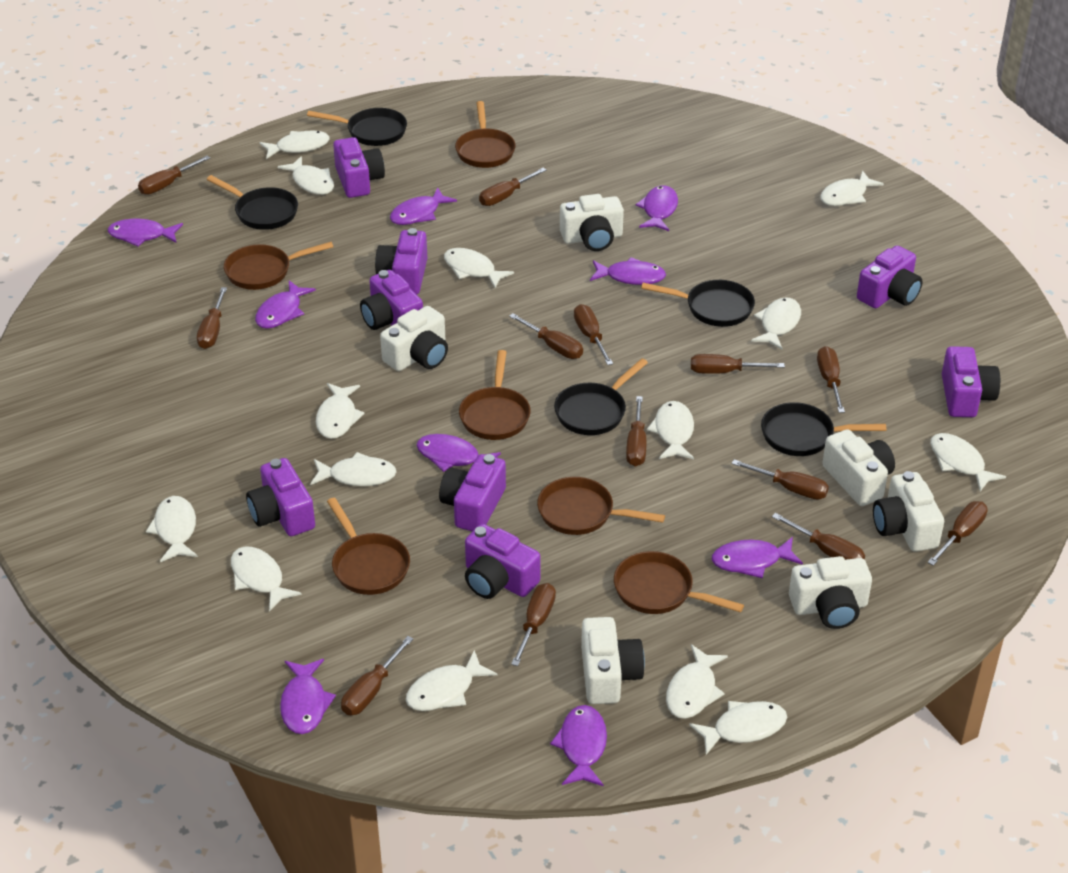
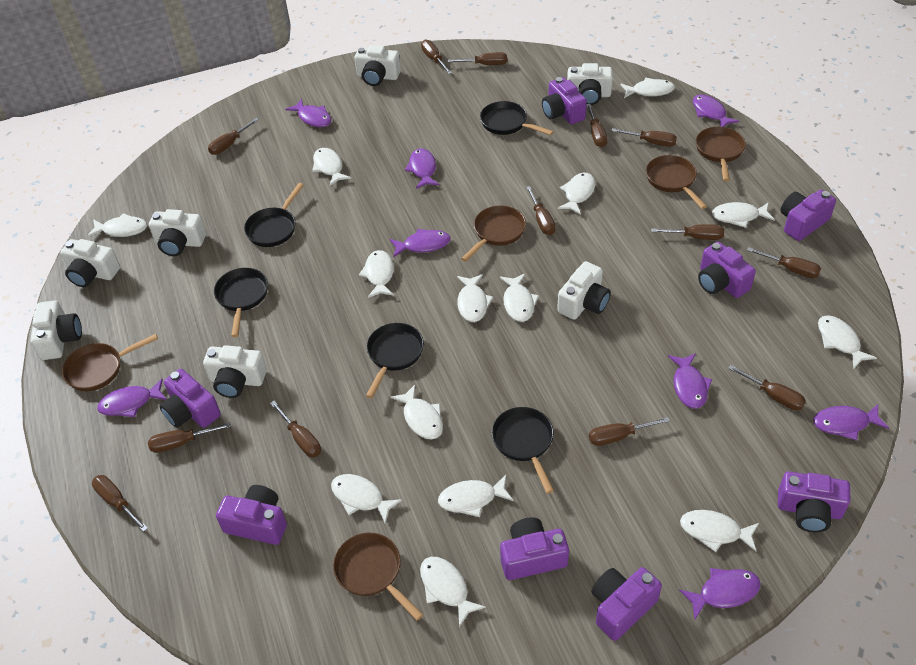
brown pan: [224,242,333,290] [327,498,410,595] [455,101,515,168] [459,350,531,440] [537,477,665,535] [614,551,744,614] = 6 -> [62,334,158,391] [333,533,423,621] [461,206,526,262] [646,155,707,209] [696,127,746,181] = 5
purple fish: [108,219,183,247] [255,280,316,329] [280,659,336,734] [390,187,457,225] [416,434,501,472] [550,705,607,786] [590,257,666,285] [636,185,678,231] [712,537,803,578] = 9 -> [97,379,167,417] [285,99,332,127] [390,229,451,257] [405,149,439,189] [668,353,712,409] [679,568,761,619] [693,94,739,127] [813,404,889,441] = 8
white camera: [380,306,448,371] [560,194,624,251] [581,617,645,704] [789,556,872,629] [822,429,895,506] [873,471,944,552] = 6 -> [30,300,82,360] [60,239,120,287] [149,209,206,256] [203,345,267,398] [355,45,401,86] [557,261,611,320] [567,63,613,105] = 7

